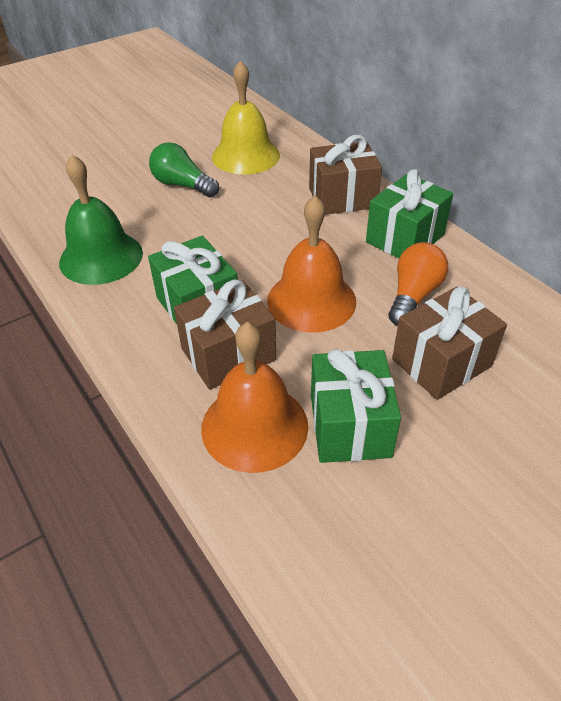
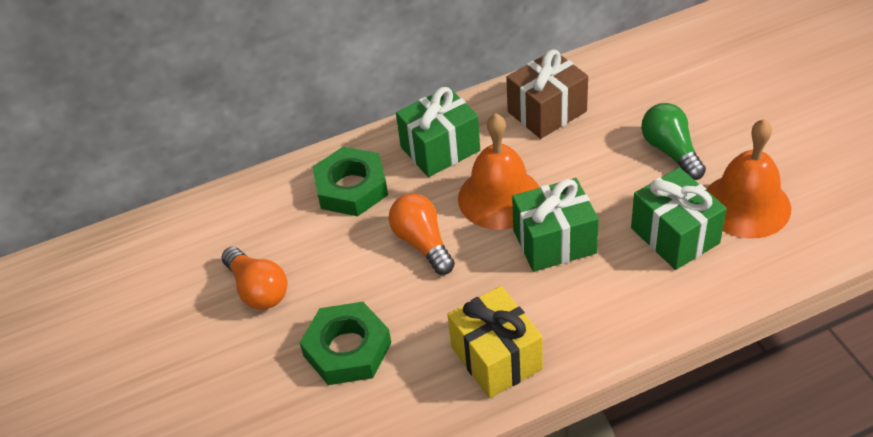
brown gift: [174,279,276,390] [309,135,382,215] [392,287,507,400] = 3 -> [506,50,588,139] = 1
green bell: [59,155,143,285] = 1 -> none = 0
green nut: none = 0 -> [300,302,391,385] [313,147,388,216] = 2
orange light bulb: [388,242,448,326] = 1 -> [222,247,287,310] [389,194,455,275] = 2
yellow bell: [212,60,280,174] = 1 -> none = 0
yellow gift: none = 0 -> [447,286,543,398] = 1

